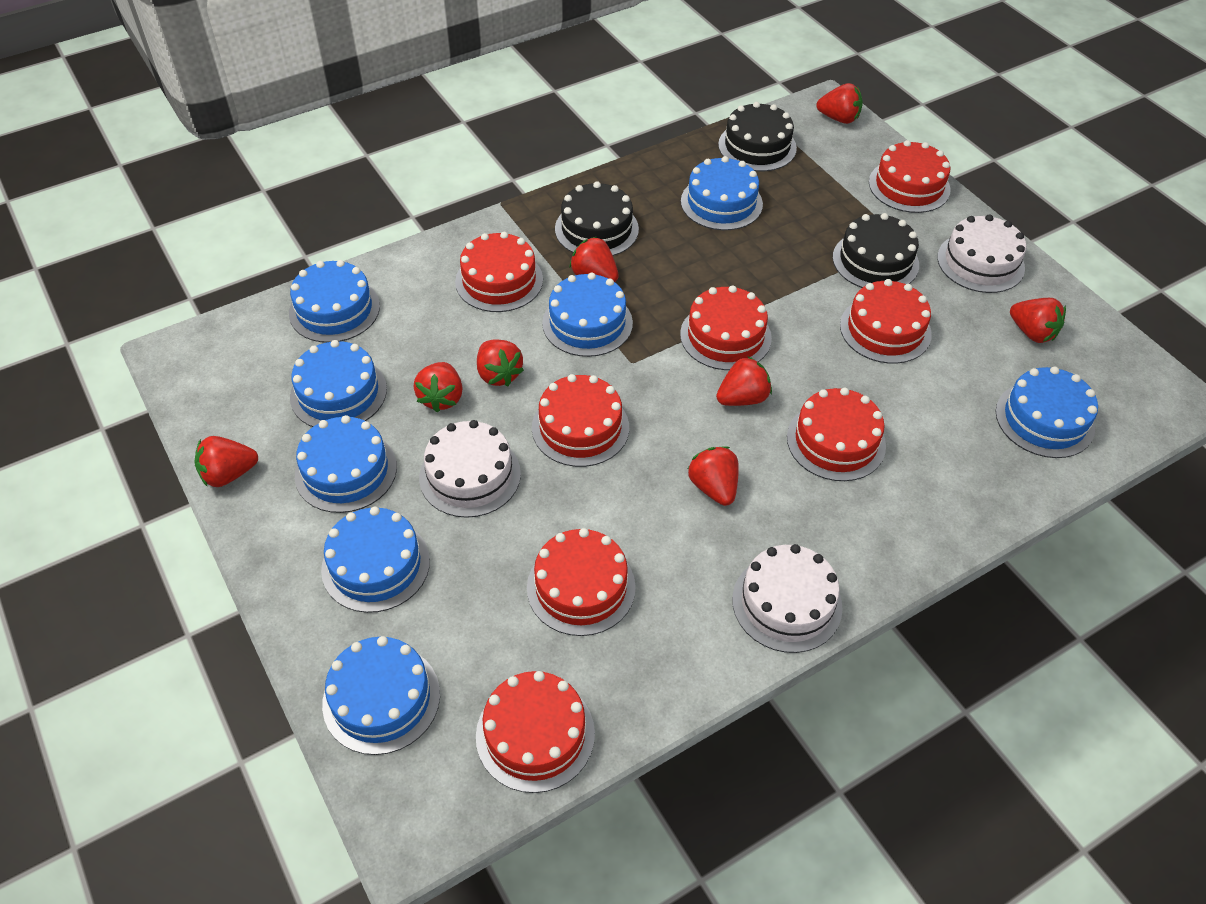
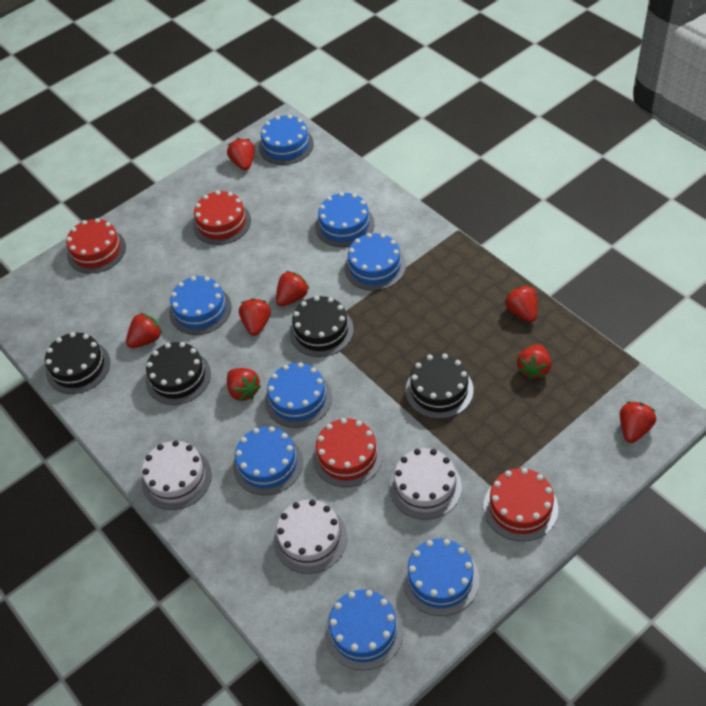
black cake: [555,181,639,256] [718,102,797,171] [833,213,919,288] = 3 -> [45,332,110,394] [146,342,211,405] [290,296,354,357] [406,354,474,419] = 4
red cake: [455,232,543,312] [476,671,595,793] [527,528,636,636] [532,374,629,467] [680,285,772,370] [787,387,886,481] [840,279,932,364] [869,140,951,213] = 8 -> [66,218,126,274] [193,190,251,245] [313,418,383,487] [484,468,558,541] = 4

